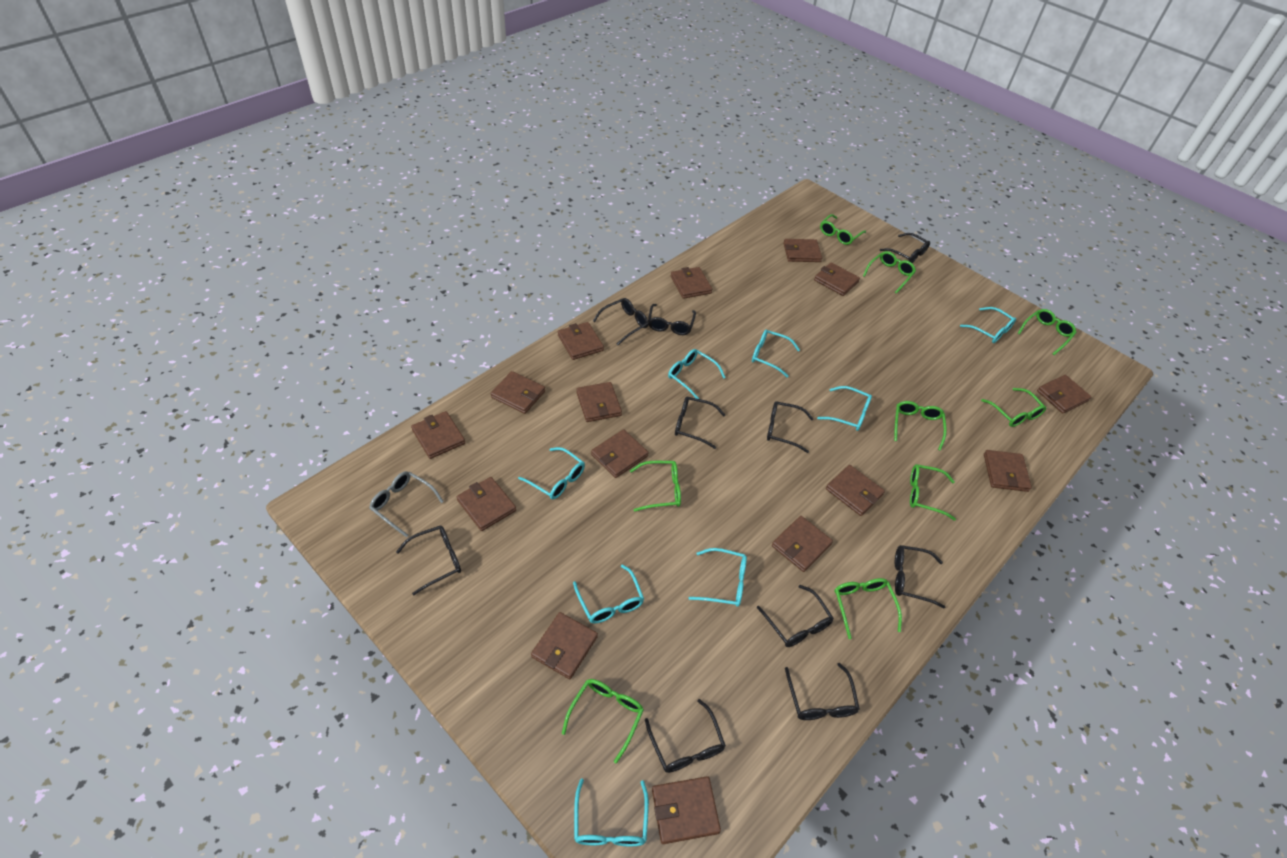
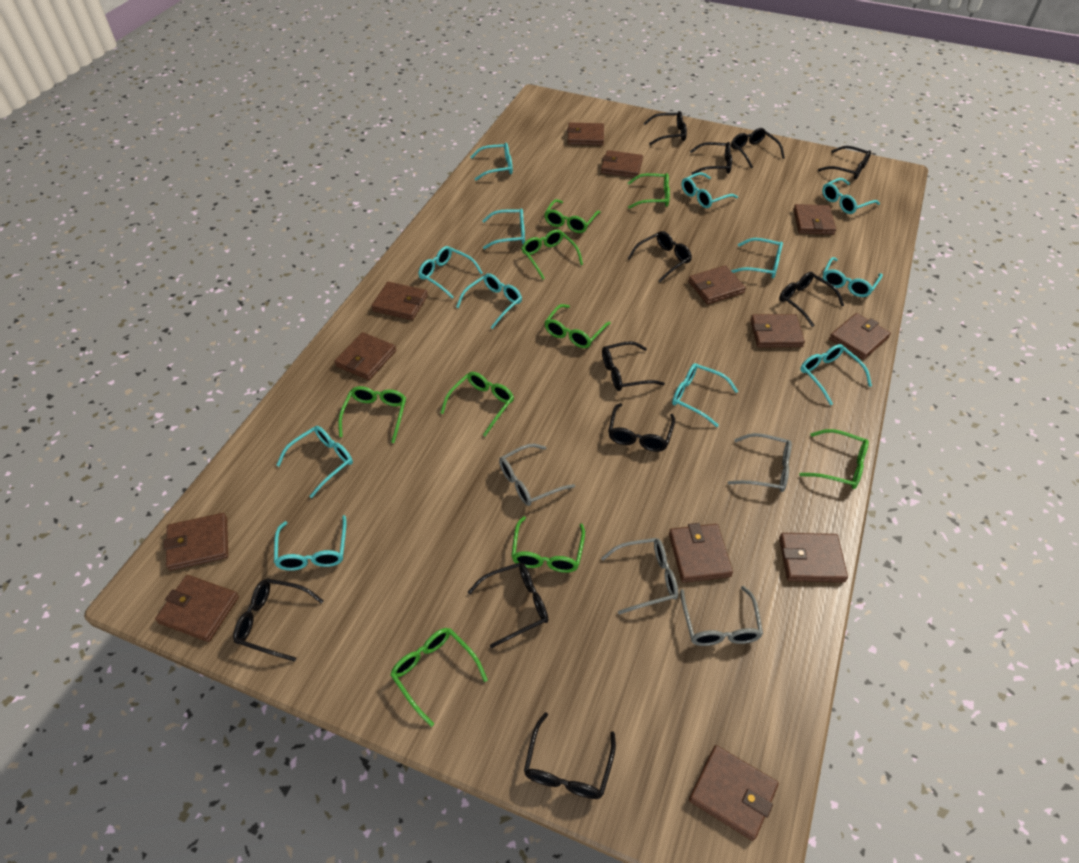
black glasses: [396,526,461,595] [593,298,648,345] [645,699,726,773] [648,304,696,335] [675,397,725,449] [757,585,834,647] [767,401,814,453] [785,663,860,720] [880,233,930,263] [895,545,945,608] = 10 -> [233,578,324,662] [468,562,548,648] [524,712,616,799] [602,341,665,391] [608,403,675,452] [628,231,692,282] [643,111,687,145] [690,142,732,175] [731,128,785,168] [779,272,844,327] [818,146,871,180] = 11
brown wallet: [411,411,465,459] [457,477,516,531] [491,371,545,414] [531,612,598,679] [558,322,604,360] [576,382,622,422] [591,429,649,478] [652,776,721,844] [671,267,712,299] [772,516,833,572] [783,239,822,262] [814,262,860,296] [826,465,885,516] [984,450,1032,492] [1037,375,1091,413] = 15 -> [155,575,239,642] [163,513,228,571] [334,332,396,380] [371,282,428,320] [567,123,604,146] [601,150,643,178] [669,523,733,583] [688,265,746,304] [689,745,779,841] [750,314,805,348] [779,533,848,583] [793,204,836,235] [829,313,891,360] = 13
grey glasses: [369,471,444,537] = 1 -> [499,443,575,506] [601,538,678,615] [680,586,763,646] [728,433,792,492] = 4
turquoise glasses: [518,447,585,500] [573,564,644,623] [574,778,649,846] [668,349,726,399] [689,548,747,607] [752,329,800,378] [817,386,872,431] [960,307,1016,343] = 8 -> [274,515,347,571] [276,426,353,498] [418,246,483,299] [456,273,522,329] [471,143,513,181] [482,208,525,249] [672,363,738,427] [682,172,738,208] [731,238,783,278] [800,344,872,405] [822,178,880,214] [823,257,883,297] = 12

